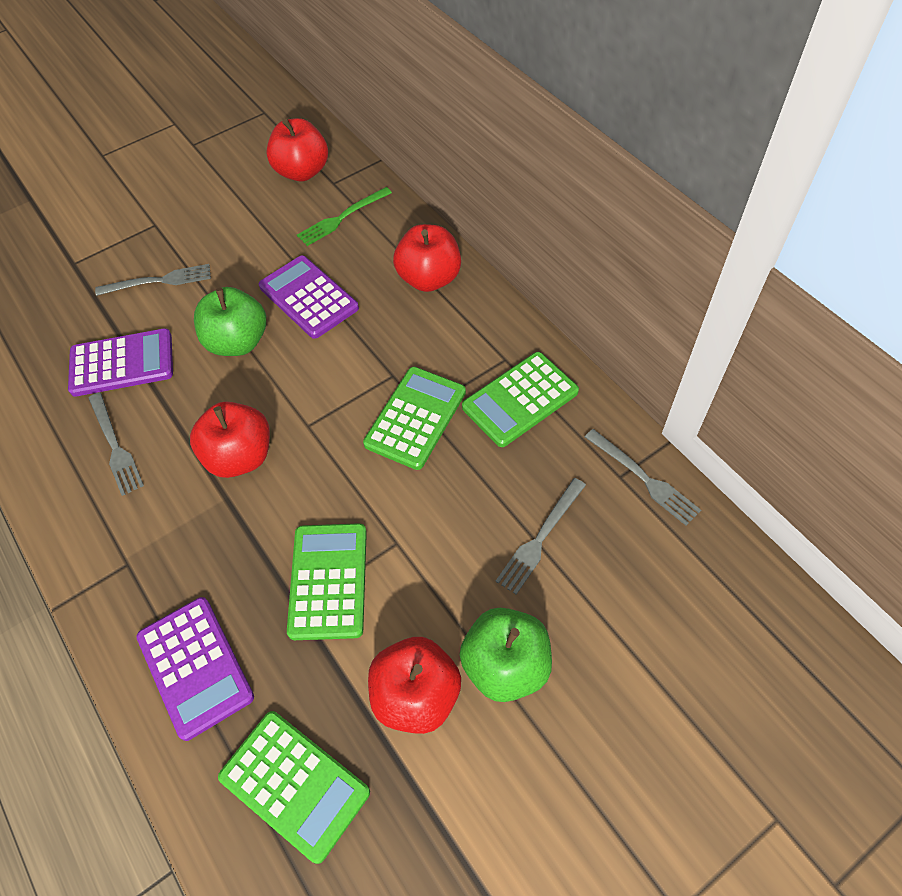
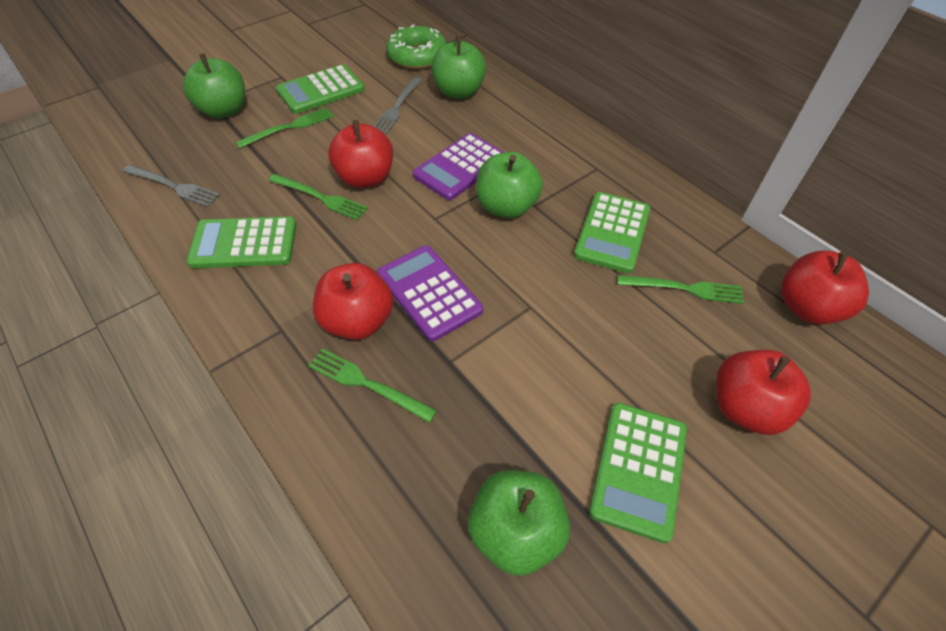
green apple: [194,287,266,356] [460,608,552,702] = 2 -> [183,53,245,119] [431,36,486,99] [468,470,570,576] [476,152,543,218] = 4
green donut: none = 0 -> [386,24,447,69] = 1
green fork: [297,187,392,246] = 1 -> [235,107,334,148] [269,174,368,220] [308,348,437,423] [617,275,744,304] = 4
grey fork: [89,392,144,496] [95,264,211,296] [495,478,586,594] [585,429,701,526] = 4 -> [123,165,220,207] [373,77,422,135] = 2
purple calculator: [68,328,173,397] [136,597,254,741] [259,256,359,339] = 3 -> [377,245,483,341] [412,133,505,200] = 2

